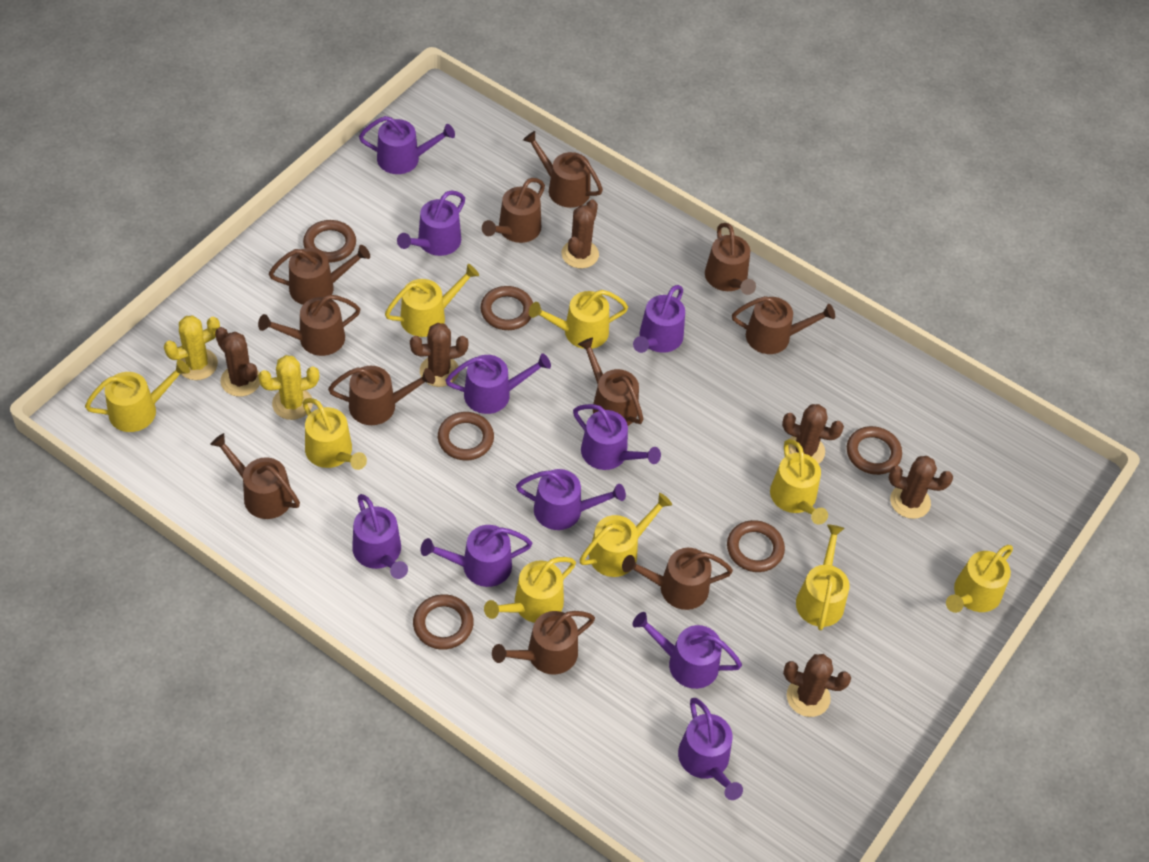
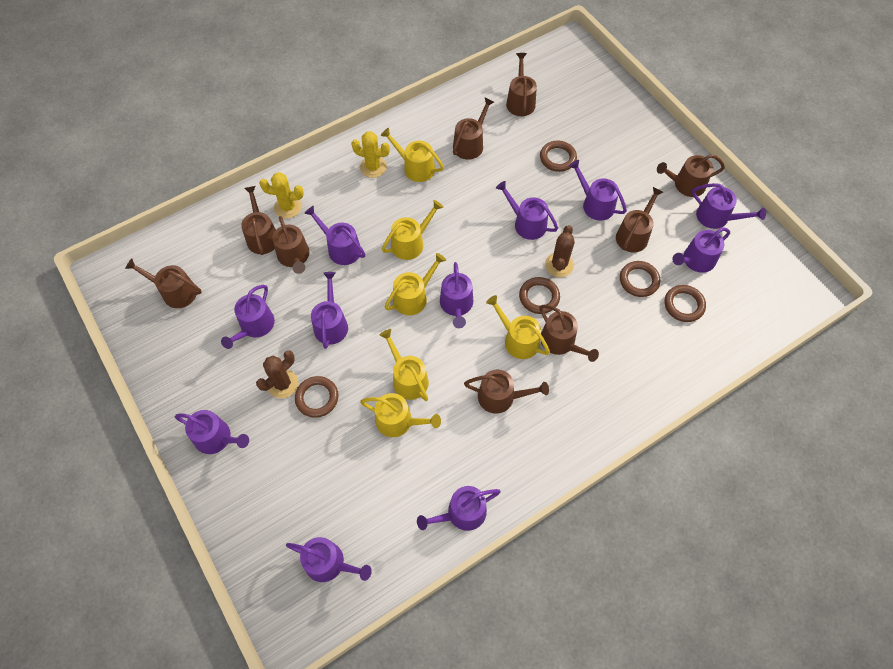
brown cactus: [215,327,260,397] [410,323,469,387] [562,199,599,269] [782,404,844,464] [783,654,851,717] [889,456,953,519] = 6 -> [256,350,298,398] [545,225,575,277] = 2
brown ring: [303,220,356,263] [413,594,474,650] [438,412,494,460] [481,286,533,330] [727,520,785,572] [847,426,902,475] = 6 -> [295,376,339,418] [519,277,560,314] [540,141,577,172] [620,261,660,297] [665,285,706,322] = 5
brown watering can: [210,433,300,519] [258,295,360,356] [269,245,370,305] [328,366,435,425] [482,178,545,243] [492,611,595,675] [523,131,603,208] [578,338,643,426] [622,548,733,610] [705,223,756,295] [732,296,835,354] = 11 -> [125,258,202,308] [241,186,276,255] [273,216,309,274] [453,98,494,160] [464,370,549,414] [506,53,537,116] [539,305,599,362] [616,187,663,252] [657,154,725,197] = 9
purple watering can: [352,494,408,579] [359,116,455,174] [397,190,465,256] [421,525,533,587] [446,353,551,414] [516,469,626,530] [573,404,661,470] [633,285,685,353] [633,612,742,689] [678,698,743,800] = 10 -> [175,410,249,454] [221,285,275,349] [286,537,372,582] [304,206,365,265] [311,272,348,349] [417,486,501,531] [440,262,473,328] [496,181,558,240] [569,160,627,220] [672,228,730,273] [692,183,766,229] = 11
yellow watering can: [85,360,190,432] [303,398,367,470] [385,264,479,337] [484,557,576,623] [529,290,628,349] [580,493,672,577] [770,439,828,525] [796,524,850,630] [946,545,1013,613] = 9 -> [360,393,441,437] [380,329,429,401] [381,128,444,182] [382,200,443,260] [385,253,446,315] [486,295,550,359] = 6

